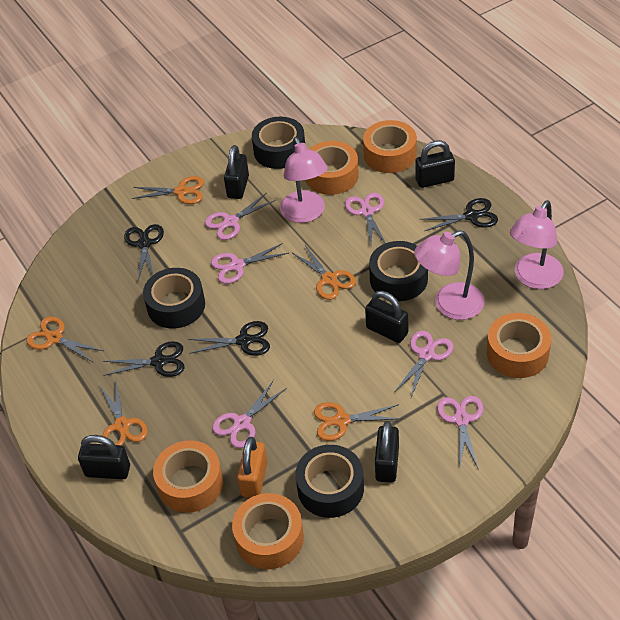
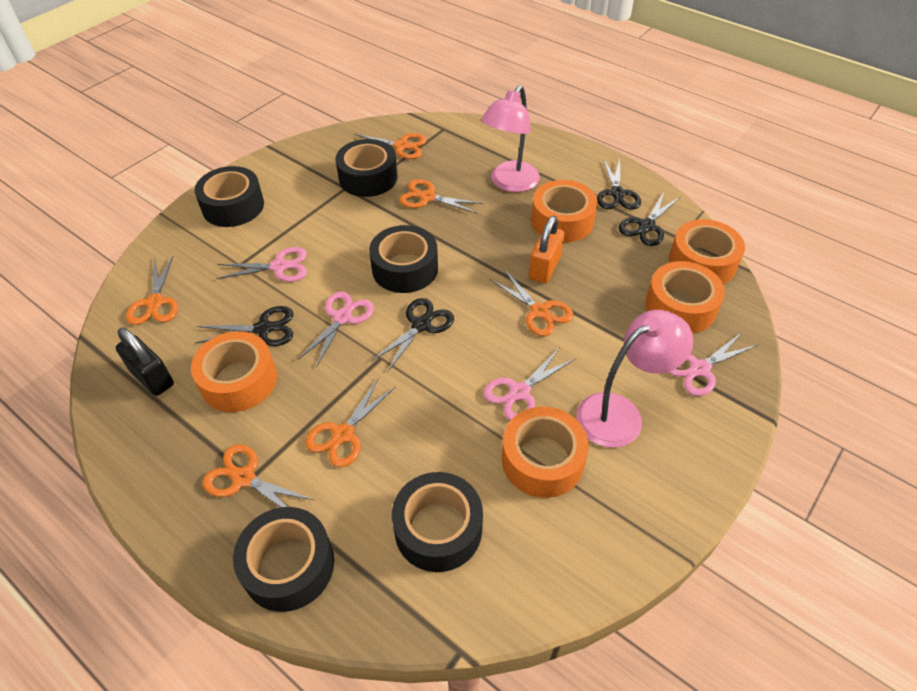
black padlock: [78,435,130,479] [224,145,249,199] [365,291,408,343] [375,421,399,483] [415,140,455,188] = 5 -> [116,328,174,396] = 1
black tape: [143,268,205,328] [252,117,305,169] [295,445,364,518] [369,241,428,301] = 4 -> [195,166,264,227] [233,507,334,612] [335,139,398,197] [369,225,438,293] [392,472,483,572] = 5
orange scissors: [26,316,103,362] [100,381,148,446] [132,176,204,204] [291,245,356,300] [314,402,402,441] = 5 -> [126,256,178,325] [203,444,314,507] [305,379,396,467] [354,133,427,159] [399,179,484,214] [490,270,573,336] = 6
pink lamp: [280,137,328,223] [414,230,485,320] [510,200,564,289] = 3 -> [481,85,540,192] [576,310,693,448] = 2
pink scissors: [205,193,276,240] [211,243,289,284] [212,380,287,448] [345,193,385,245] [394,331,454,397] [437,396,483,470] = 6 -> [216,247,307,282] [298,292,374,367] [483,347,576,420] [668,332,758,396] = 4

